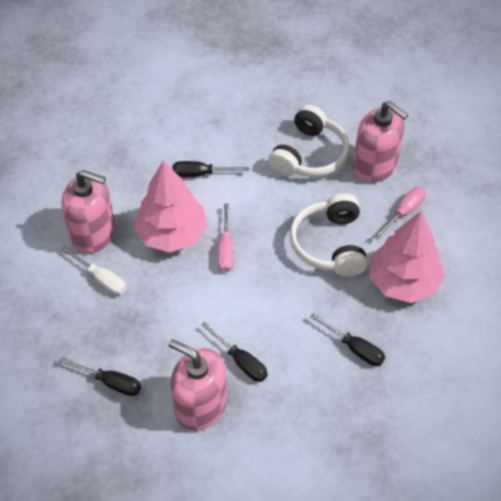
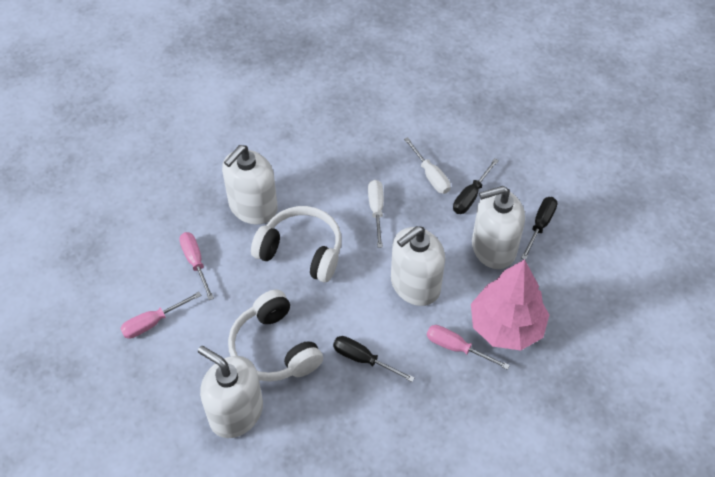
black screwdriver: [59,357,141,396] [172,161,249,177] [201,322,267,382] [310,313,385,366] = 4 -> [333,336,415,382] [453,158,499,214] [521,197,557,260] = 3
pink screwdriver: [218,203,234,272] [373,187,426,239] = 2 -> [120,292,202,339] [179,232,214,300] [427,325,510,370] = 3
pink soap dispenser: [62,170,115,254] [169,339,227,431] [353,101,409,183] = 3 -> none = 0
pink tree: [134,160,207,253] [369,211,445,303] = 2 -> [471,259,549,350] = 1
white screwdriver: [61,246,126,295] = 1 -> [368,180,384,248] [404,137,451,194] = 2
white soap dispenser: none = 0 -> [198,346,263,438] [222,145,278,224] [391,226,445,306] [472,186,525,269] = 4

